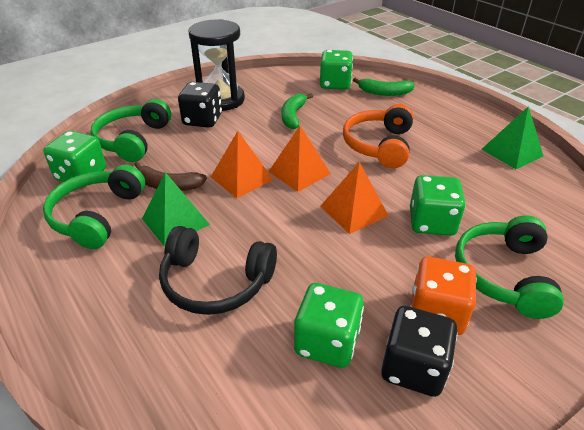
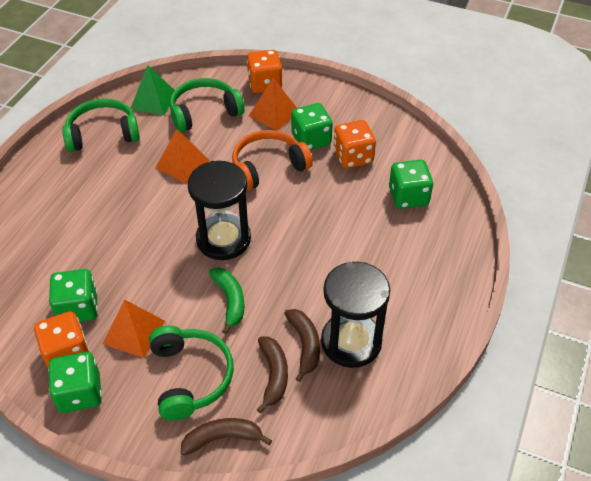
black dice: [178,82,222,128] [381,306,458,397] = 2 -> none = 0
black headphones: [159,226,277,315] = 1 -> none = 0
black hourglass: [188,19,245,111] = 1 -> [188,161,251,260] [321,262,390,368] = 2
brown banana: [134,162,207,191] = 1 -> [180,418,272,456] [256,337,288,413] [284,309,320,382] = 3
green banana: [282,93,313,129] [353,78,415,96] = 2 -> [209,268,245,334] = 1
green pyramid: [142,172,210,246] [482,106,543,169] = 2 -> [130,65,175,115] = 1
orange dice: [410,256,477,335] = 1 -> [34,311,90,368] [247,50,282,93] [334,120,376,169] = 3

